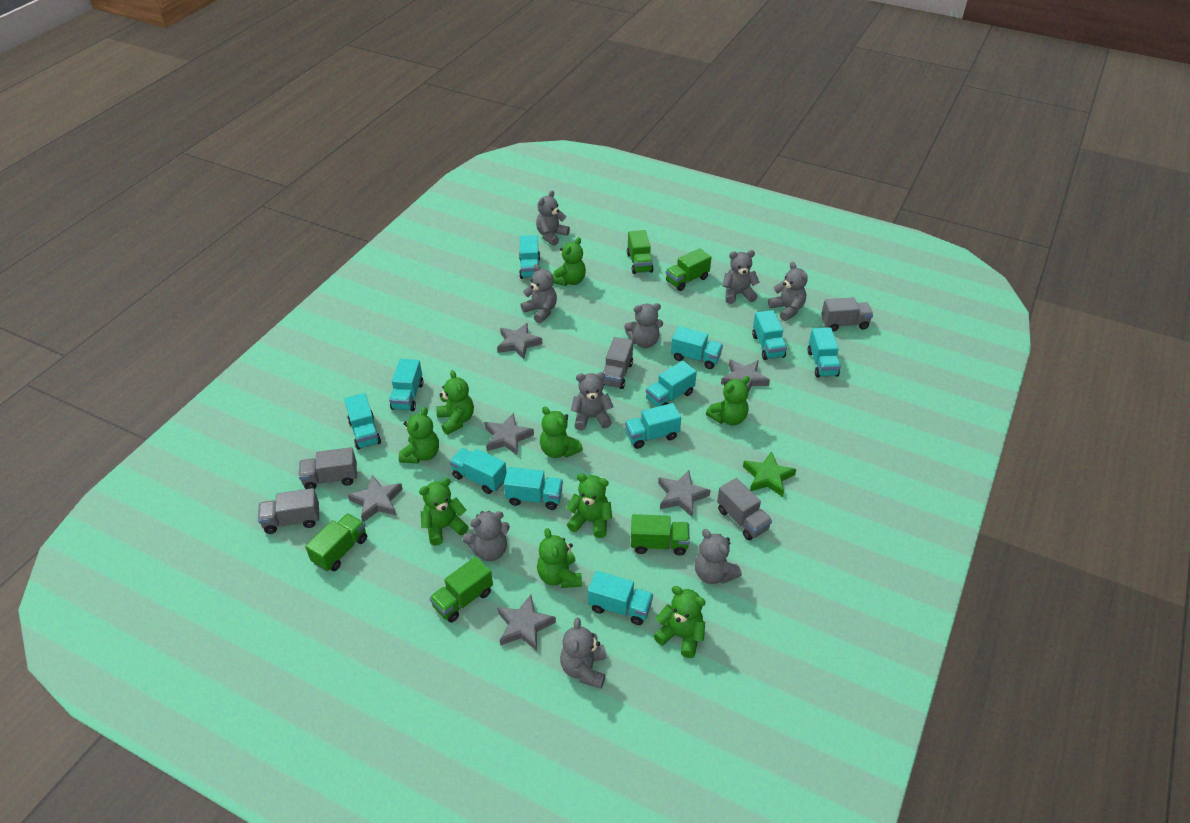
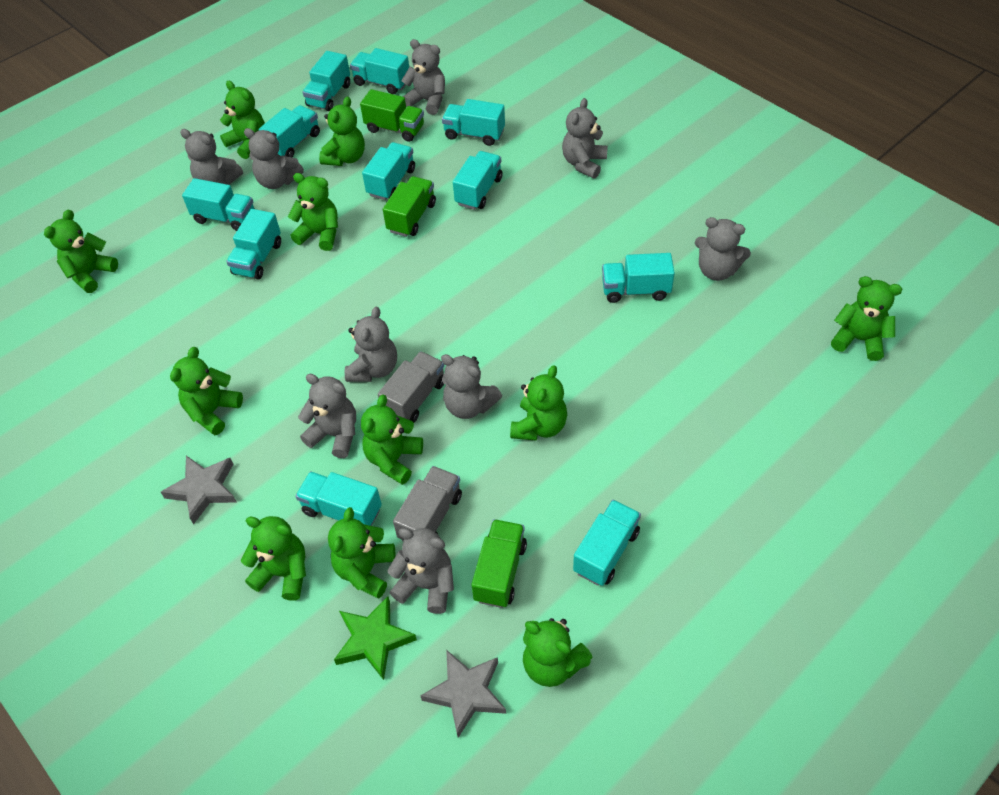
green teddy bear: [399,407,439,463] [419,478,469,546] [436,370,474,435] [537,528,582,588] [540,406,583,458] [552,237,586,286] [566,473,612,538] [654,586,706,658] [706,376,750,426] = 9 -> [44,210,118,293] [170,347,243,435] [220,81,265,159] [241,516,306,601] [288,173,338,251] [319,96,365,166] [328,507,396,599] [361,395,423,485] [510,365,567,441] [523,618,593,687] [831,276,902,361] = 11
green truck: [305,513,367,572] [429,557,493,623] [627,230,654,274] [631,514,690,556] [666,248,711,291] = 5 -> [360,89,424,142] [383,176,436,237] [471,519,527,608] = 3
grey star: [348,475,403,522] [485,413,534,456] [497,323,543,359] [497,595,556,651] [658,470,710,517] [721,359,770,390] = 6 -> [161,456,236,524] [421,650,506,738] = 2
grey truck: [258,488,319,534] [299,447,357,489] [602,337,633,389] [717,478,772,540] [821,297,873,332] = 5 -> [378,351,444,423] [393,466,462,541] = 2

